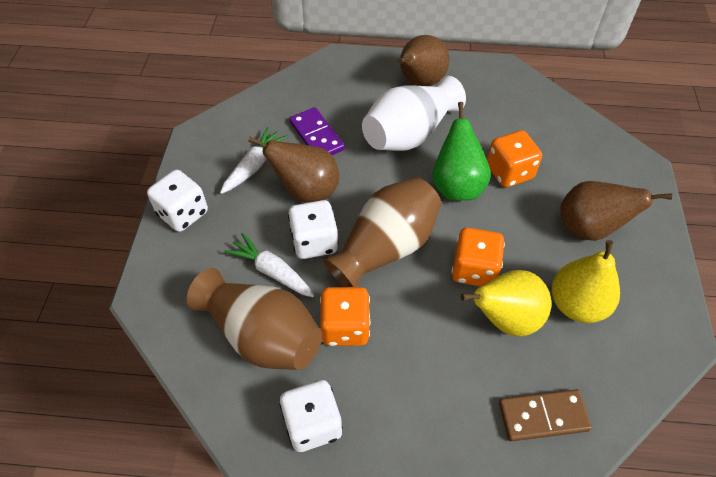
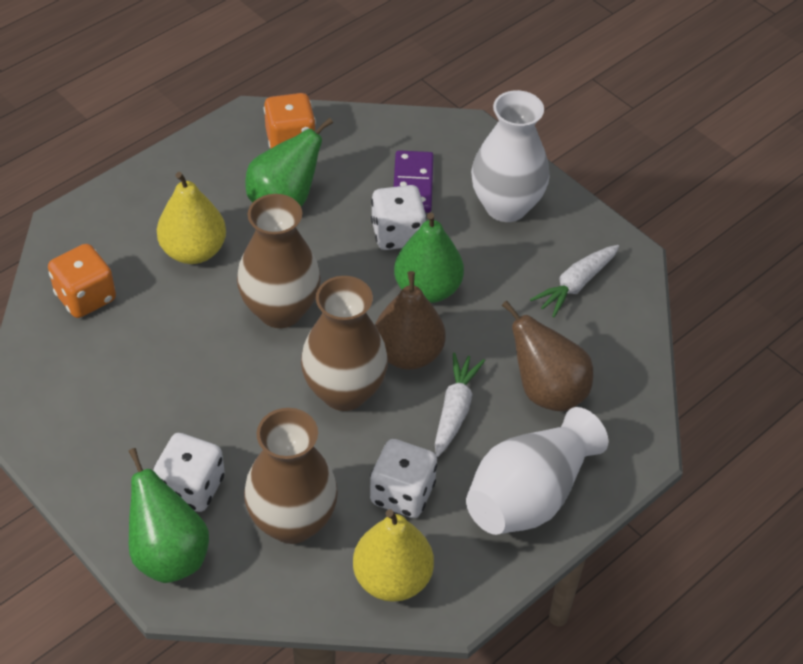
brown domino: [499,389,592,441] = 1 -> none = 0
brown pear: [248,136,339,203] [398,35,449,86] [560,181,672,241] = 3 -> [375,271,445,370] [502,300,593,411] = 2
brown vase: [187,268,322,370] [323,177,441,287] = 2 -> [237,194,321,328] [244,408,338,544] [301,276,388,411] = 3
green pear: [432,102,491,200] = 1 -> [129,448,209,583] [245,117,333,207] [394,212,464,303] = 3
orange dice: [320,287,370,346] [451,228,505,287] [487,130,542,188] = 3 -> [48,244,116,318] [264,93,316,149] = 2
white vase: [362,76,466,151] = 1 -> [466,407,609,535] [471,90,550,222] = 2

